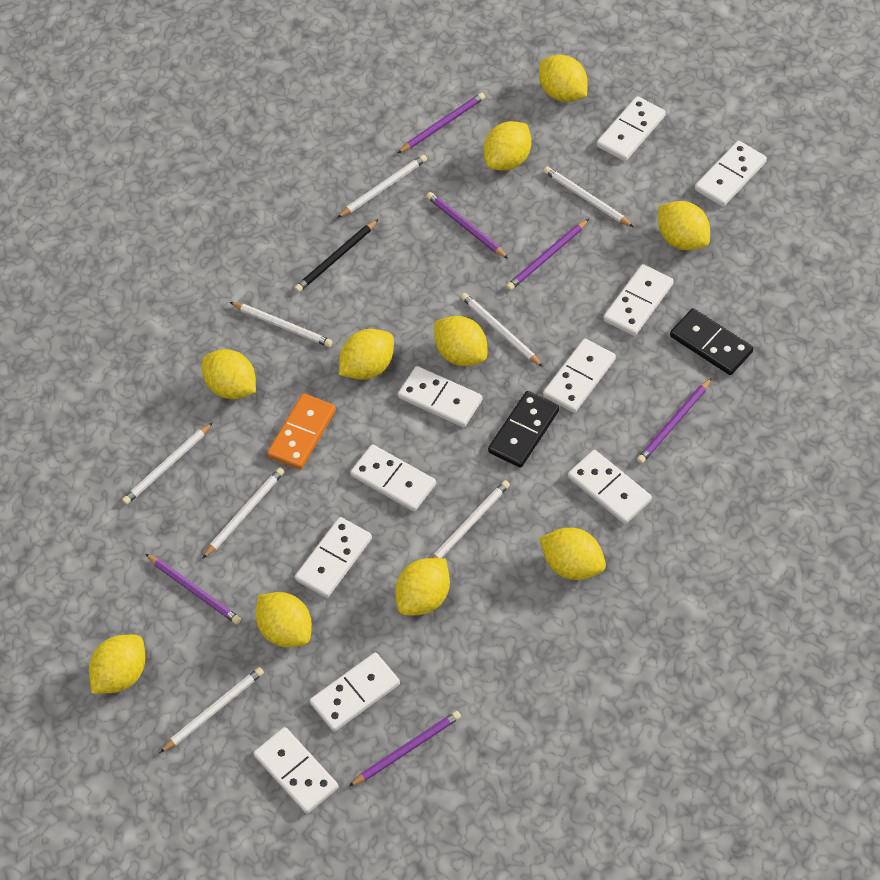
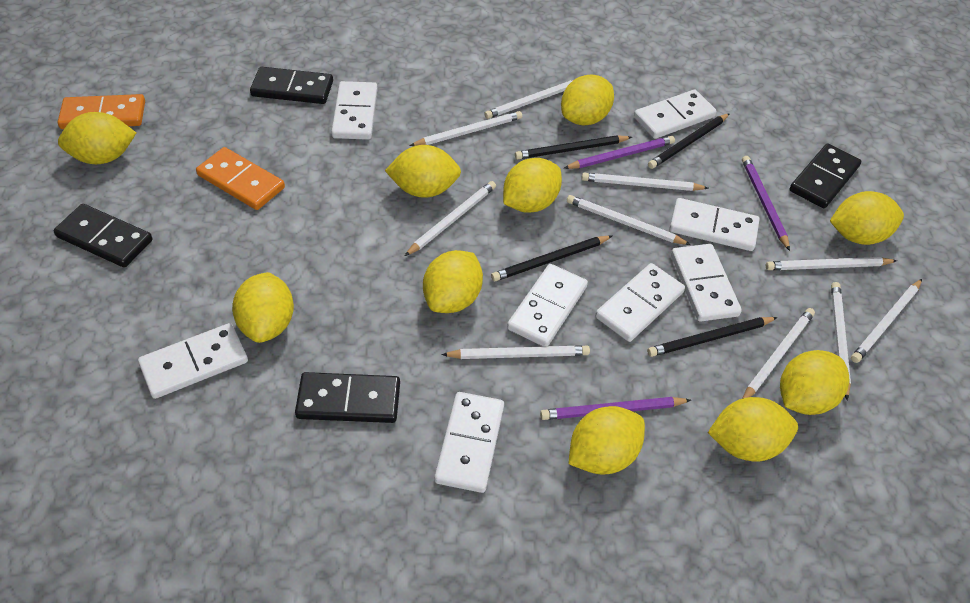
black domino: [488,391,559,468] [670,308,753,375] = 2 -> [54,204,152,268] [250,67,333,104] [295,372,400,423] [790,143,861,208] = 4
black pencil: [295,219,379,292] = 1 -> [491,236,612,281] [515,135,632,159] [647,317,778,357] [648,113,730,169] = 4
orange domino: [267,393,336,470] = 1 -> [58,94,145,129] [196,147,285,210] = 2
purple pencil: [145,554,241,624] [349,711,461,787] [398,93,485,153] [426,192,508,259] [506,219,589,291] [637,378,712,464] = 6 -> [540,397,691,420] [564,136,675,169] [742,156,790,251] = 3
white domino: [253,727,338,814] [295,517,372,598] [310,653,400,732] [350,444,436,511] [398,366,482,427] [543,339,616,413] [568,450,652,524] [597,96,666,161] [603,264,673,336] [695,141,767,207] = 10 -> [138,323,248,399] [331,81,378,140] [434,392,504,493] [507,264,588,347] [595,263,685,342] [634,90,717,139] [669,198,760,251] [671,244,742,322] = 8
white pencil: [122,422,213,505] [160,667,264,753] [202,467,284,559] [230,302,332,347] [337,155,427,218] [432,480,510,558] [461,293,543,367] [544,166,633,227] = 8 -> [405,181,496,256] [410,111,522,146] [441,345,590,359] [484,80,573,119] [567,195,691,245] [581,173,708,191] [742,308,815,399] [766,257,897,270] [831,282,851,400] [851,279,922,363] = 10

